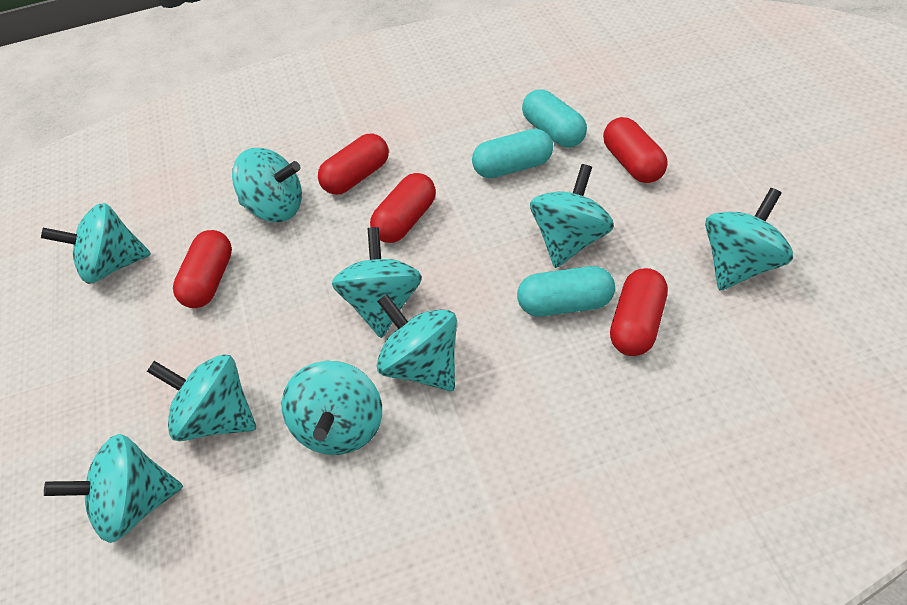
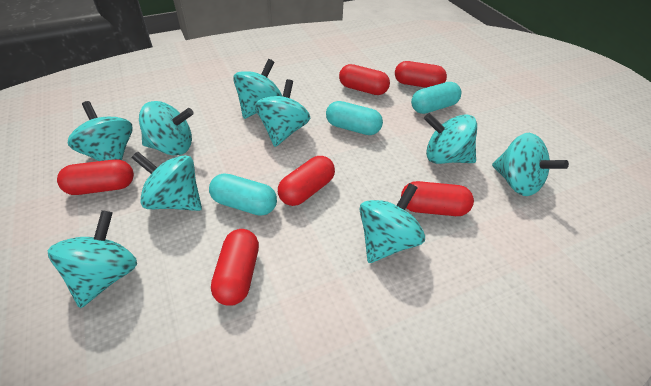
red capsule: [173,230,232,308] [318,134,389,195] [370,173,436,243] [603,117,668,183] [610,268,668,356] = 5 -> [57,159,134,195] [211,229,259,306] [278,156,335,206] [339,64,390,95] [395,61,447,88] [401,181,474,216] = 6

